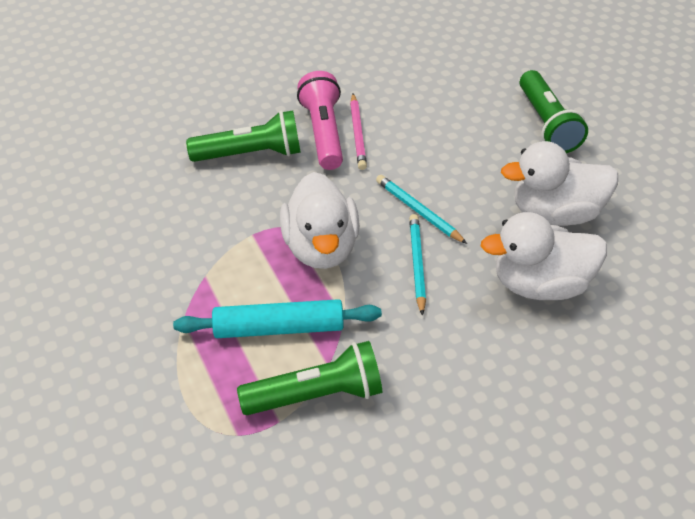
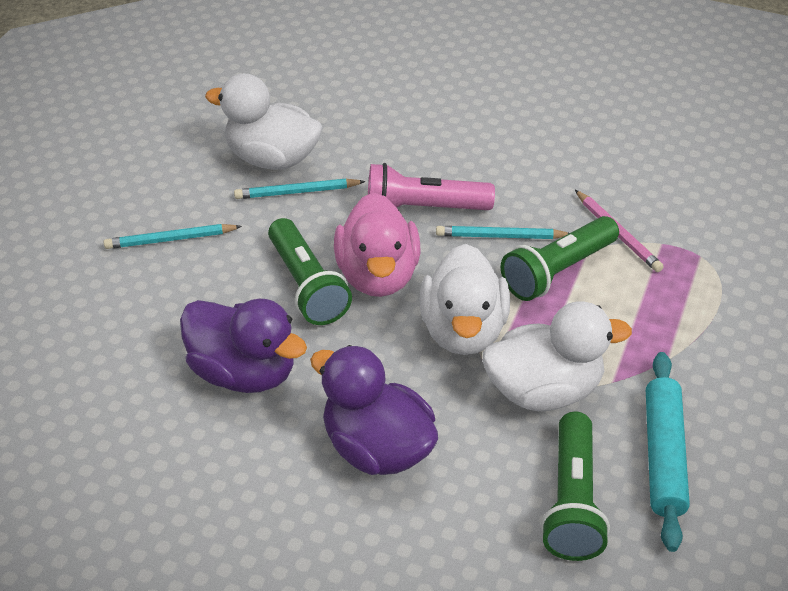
pink duck: none = 0 -> [334,192,421,297] = 1
purple duck: none = 0 -> [180,299,307,393] [310,345,438,475] = 2
turquoise pencil: [376,175,467,244] [409,214,426,316] = 2 -> [104,224,242,249] [234,179,366,199] [436,226,569,239] = 3

